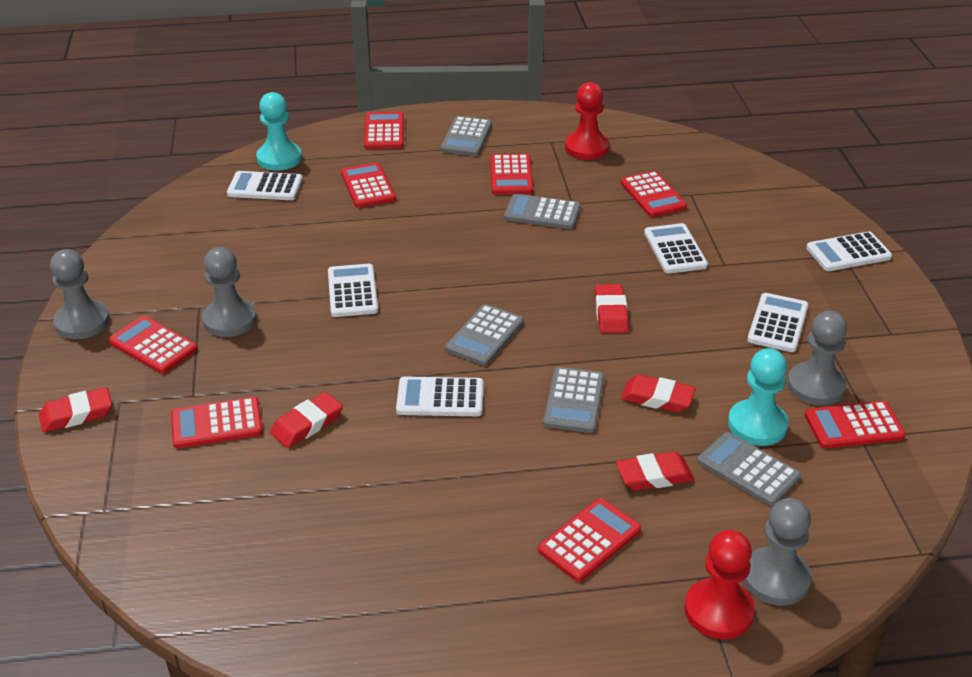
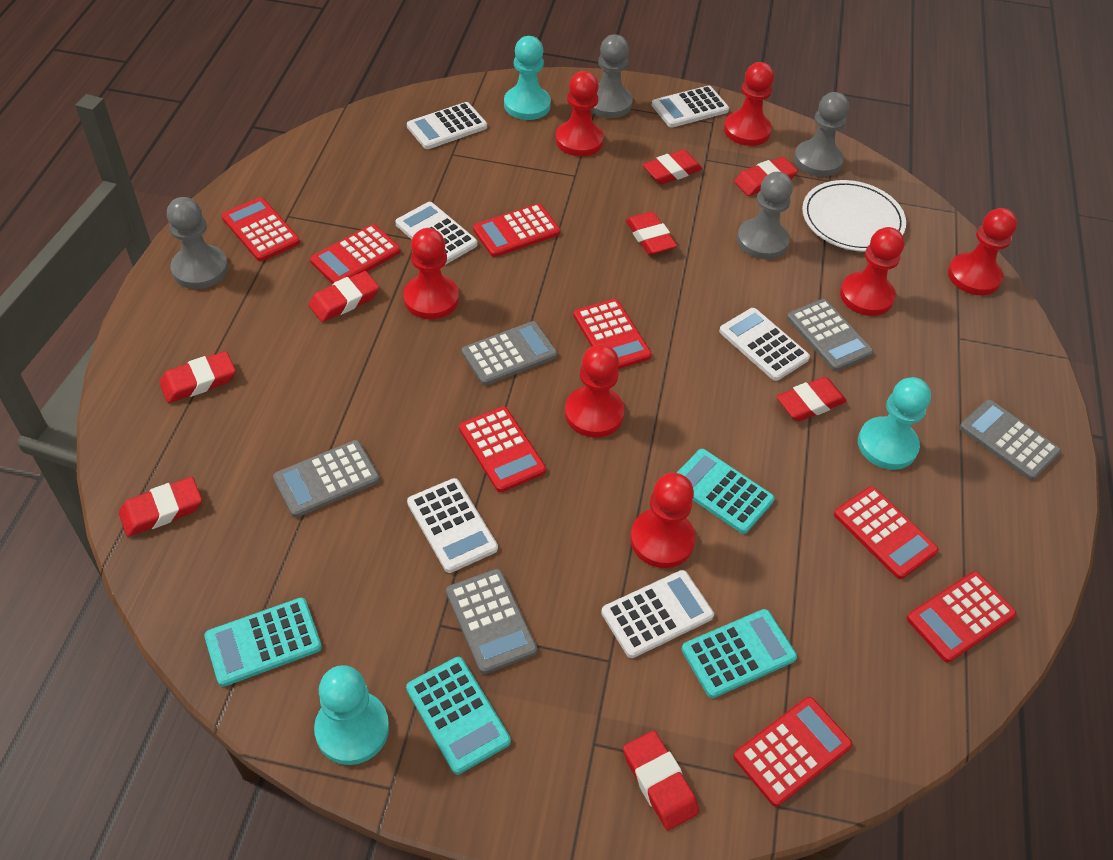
red eraser: [39,387,112,432] [270,392,343,448] [595,284,629,333] [616,452,694,490] [621,375,696,412] = 5 -> [119,477,202,537] [159,351,236,403] [309,271,379,322] [623,730,699,830] [625,212,677,255] [643,150,703,184] [734,157,798,196] [776,377,847,421] = 8
red pawn: [565,82,609,160] [685,530,755,639] = 2 -> [403,228,459,319] [555,71,604,156] [565,344,625,438] [630,473,695,568] [724,62,774,146] [840,227,904,316] [948,208,1017,295] = 7
turquoise calculator: none = 0 -> [204,598,322,687] [406,657,511,774] [677,449,775,534] [682,609,797,698] = 4
turquoise pawn: [256,92,302,171] [728,348,788,446] = 2 -> [314,665,389,765] [504,36,551,120] [858,377,931,470] = 3
white plate: none = 0 -> [802,180,906,252] = 1

